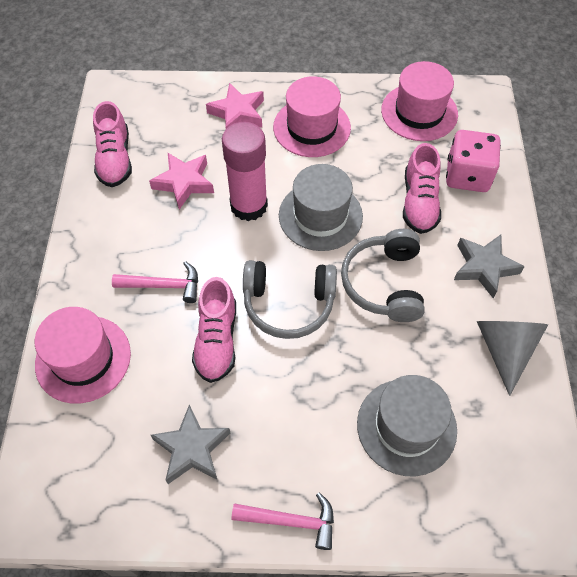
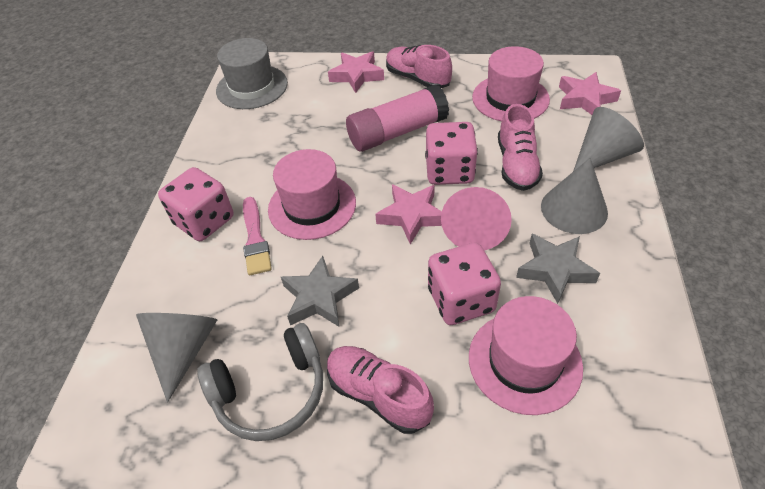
grey cone: [477,321,548,396] = 1 -> [136,313,217,403] [541,158,608,234] [573,107,644,171] = 3
grey hat: [279,164,363,251] [357,375,457,476] = 2 -> [216,38,288,109] = 1
grey headphones: [243,260,337,339] [341,229,425,322] = 2 -> [197,323,323,441] = 1
pink brush: none = 0 -> [243,197,272,275] = 1
pink cone: none = 0 -> [441,187,512,251] = 1
pink dice: [446,130,501,192] = 1 -> [158,167,233,241] [425,122,478,185] [428,243,501,325] = 3
pink hammer: [112,261,198,303] [231,492,334,550] = 2 -> none = 0
pink star: [149,153,214,210] [206,83,264,129] = 2 -> [328,51,384,93] [375,184,442,245] [559,72,621,115] = 3

